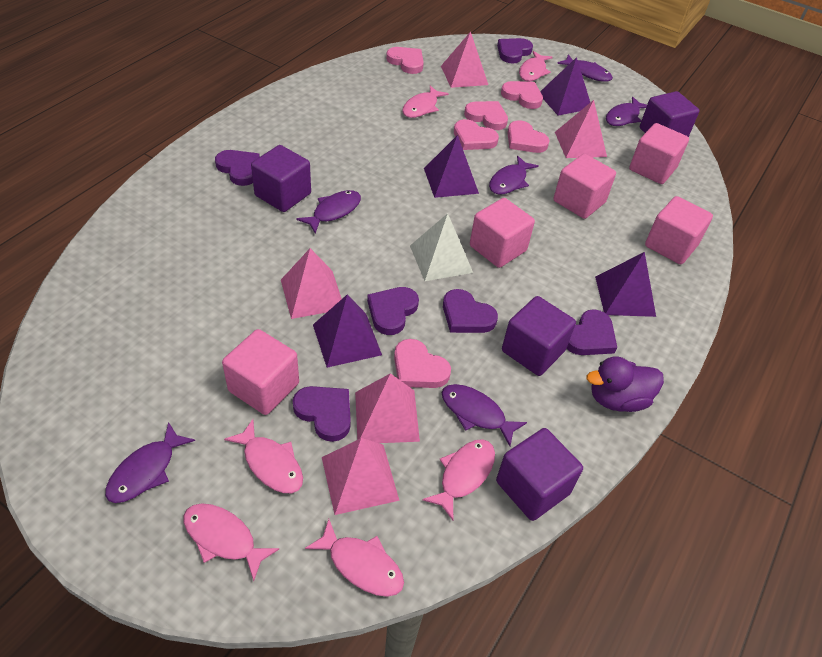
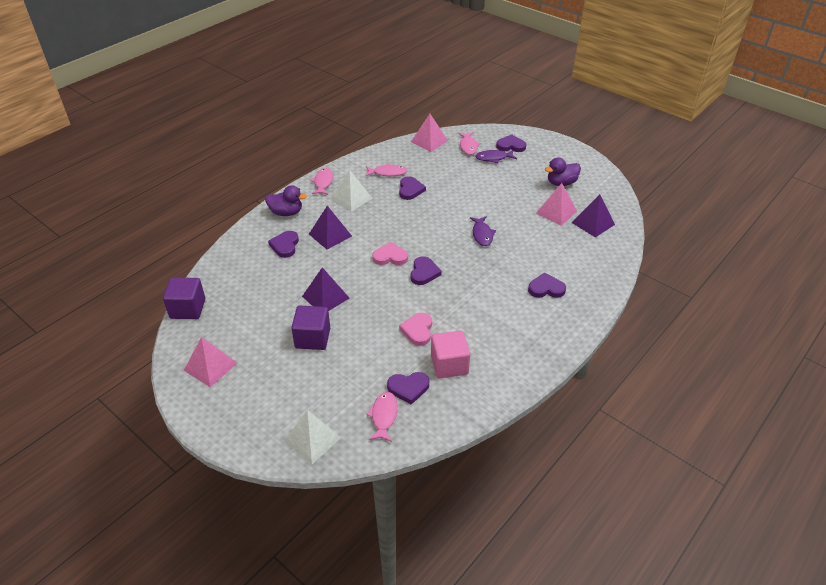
pink cube: [222,329,299,415] [470,198,535,268] [554,154,616,219] [629,123,689,184] [645,196,713,264] = 5 -> [431,331,470,379] = 1
pink fish: [184,503,279,581] [224,419,303,493] [305,519,404,597] [402,85,449,118] [422,439,495,520] [519,51,553,81] = 6 -> [310,168,333,195] [366,163,407,176] [366,392,398,442] [458,132,480,155] = 4
pink heart: [386,47,424,74] [394,339,451,388] [454,119,499,150] [464,101,508,130] [501,81,543,109] [507,120,550,153] = 6 -> [372,242,408,265] [399,313,432,346] = 2
pink pyramid: [281,248,342,319] [322,438,400,515] [355,373,420,443] [441,31,488,88] [555,100,607,158] = 5 -> [184,337,237,387] [411,114,448,152] [536,183,577,226] = 3
purple cube: [251,145,311,212] [496,428,583,521] [502,296,576,376] [640,91,699,137] = 4 -> [163,277,205,319] [291,306,330,350] = 2
purple duck: [586,356,664,412] = 1 -> [265,185,307,216] [545,157,581,186] = 2
purple fish: [105,422,195,503] [296,190,361,233] [442,384,527,446] [489,156,539,195] [557,54,613,82] [606,97,647,126] = 6 -> [470,216,496,246] [475,150,517,163] = 2
purple pyramid: [313,294,382,368] [424,135,479,198] [540,57,590,115] [595,252,656,317] = 4 -> [302,267,350,311] [309,206,352,250] [571,194,615,238] = 3
white pyramid: [410,213,473,281] = 1 -> [283,410,341,464] [331,170,372,212] = 2

